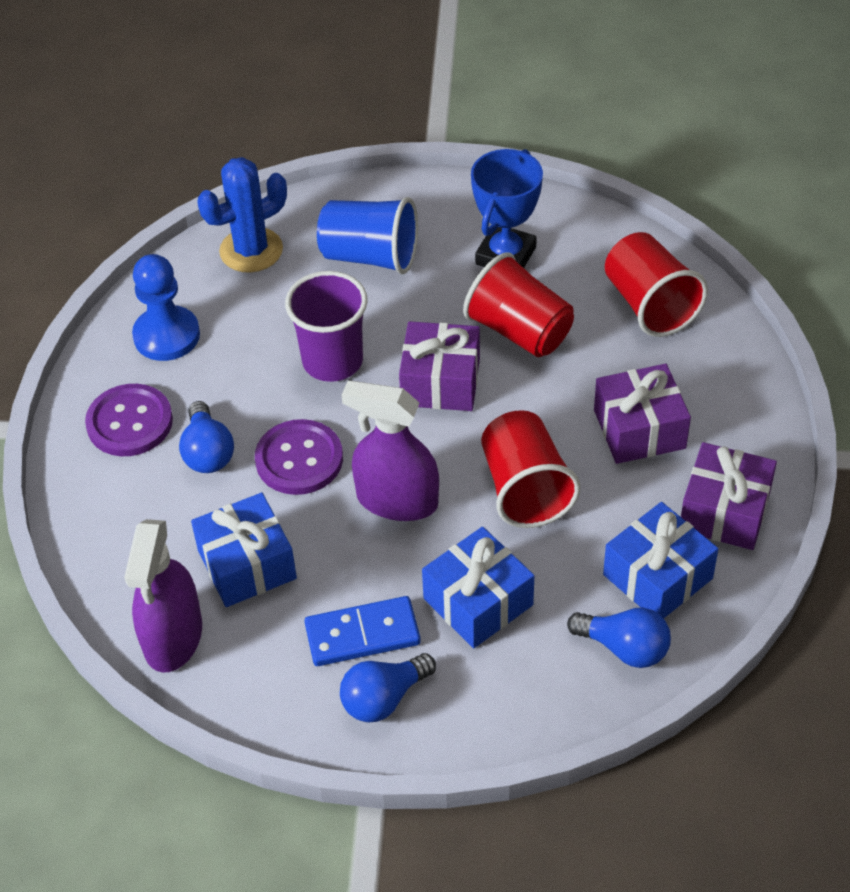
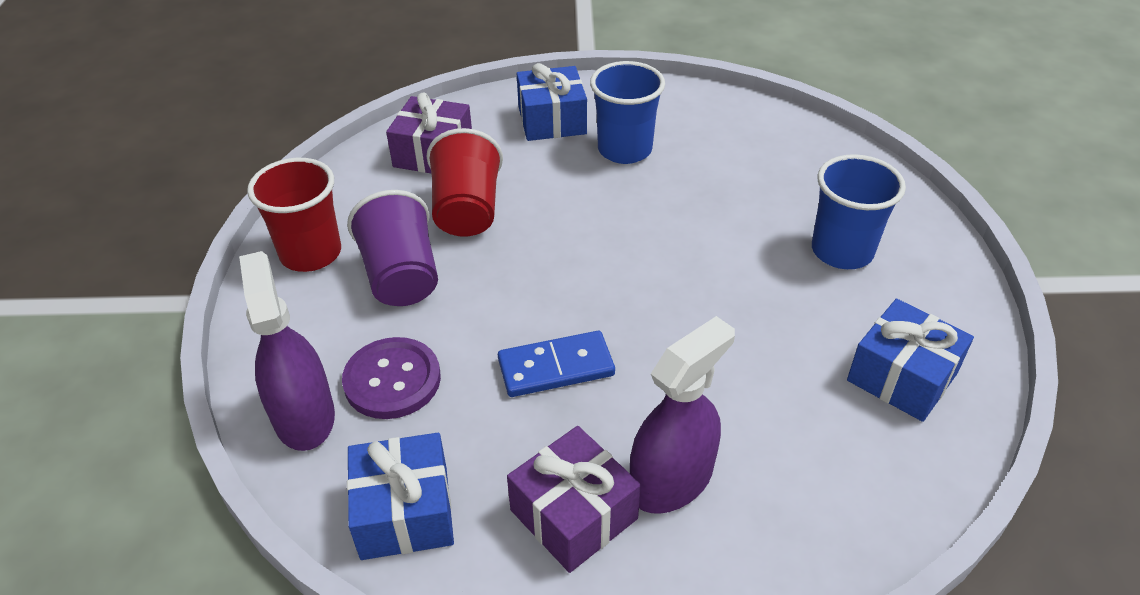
blue cactus: [197,157,287,273] = 1 -> none = 0
blue cup: [317,197,418,274] = 1 -> [590,61,665,164] [812,154,906,269] = 2
blue light bulb: [179,401,234,473] [340,653,436,722] [567,608,671,668] = 3 -> none = 0
blue pawn: [132,254,200,361] = 1 -> none = 0
blue trophy: [471,149,543,268] = 1 -> none = 0
purple button: [85,384,173,456] [255,419,343,495] = 2 -> [342,337,441,419] = 1
purple gift: [399,321,480,411] [594,364,691,464] [681,442,777,550] = 3 -> [386,93,472,173] [507,426,641,573] = 2
red cup: [463,252,574,357] [481,410,580,528] [605,232,708,337] = 3 -> [247,158,341,272] [427,128,503,237] = 2

